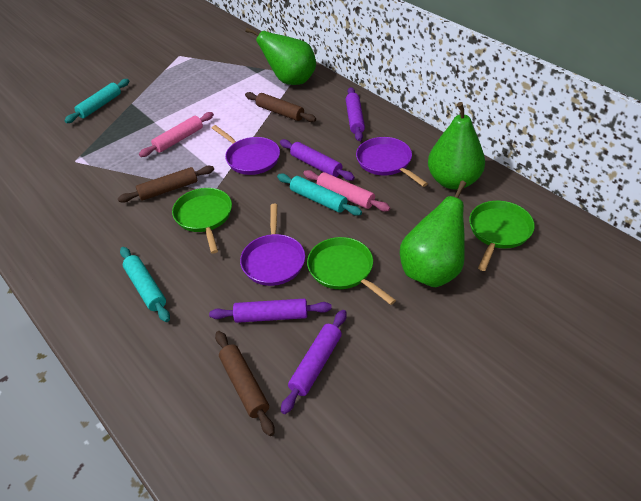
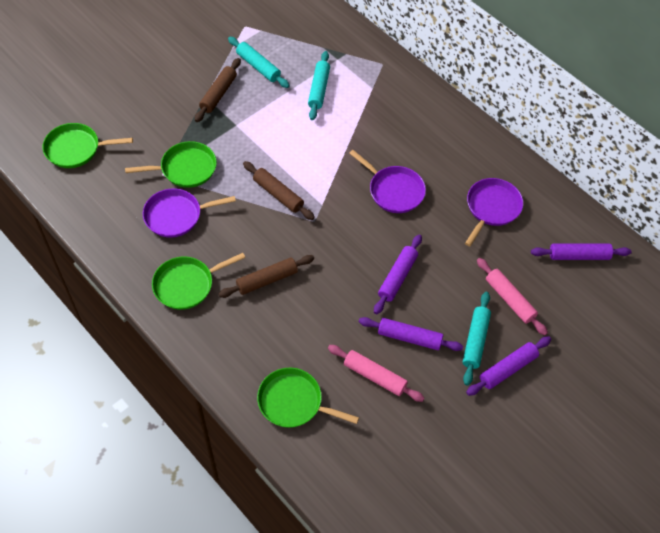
green pan: [172,188,232,254] [307,237,396,305] [469,201,535,271] = 3 -> [43,123,133,168] [125,141,217,188] [152,253,245,310] [257,368,359,428] = 4
green pear: [245,28,316,85] [400,181,466,287] [428,102,485,190] = 3 -> none = 0

